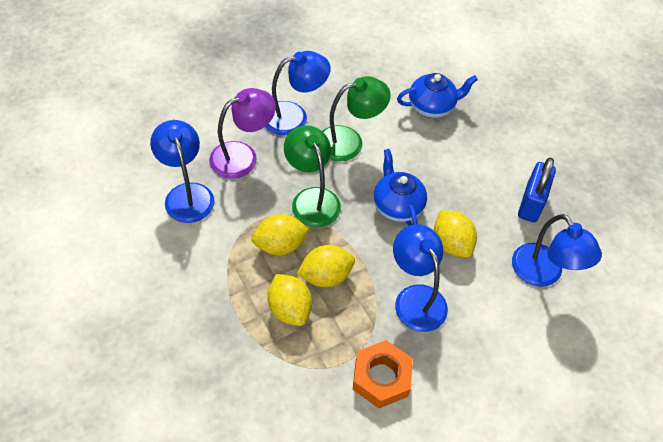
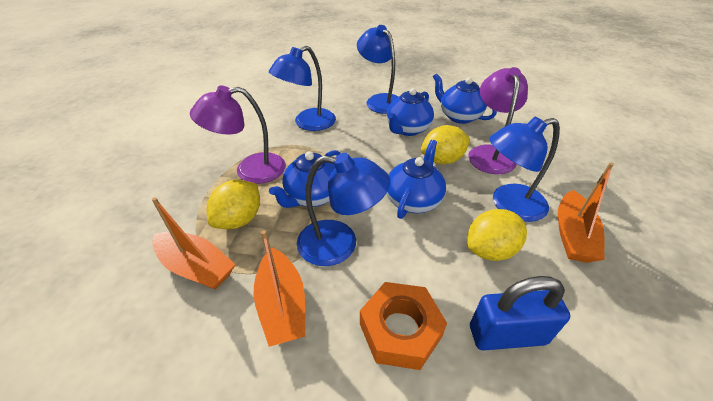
blue teapot: [374,149,427,226] [397,73,478,118] = 2 -> [269,150,341,208] [387,88,434,136] [387,140,446,219] [433,73,497,124] = 4
green lamp: [284,125,341,227] [322,76,391,161] = 2 -> none = 0
orange boat: none = 0 -> [152,197,236,290] [254,230,306,347] [558,163,614,263] = 3
purple lamp: [209,88,276,179] = 1 -> [190,86,286,184] [468,67,528,174] = 2
yellow lemon: [251,214,310,255] [267,274,312,326] [297,245,355,287] [434,210,477,257] = 4 -> [207,180,260,229] [421,125,470,164] [467,209,527,261] = 3

